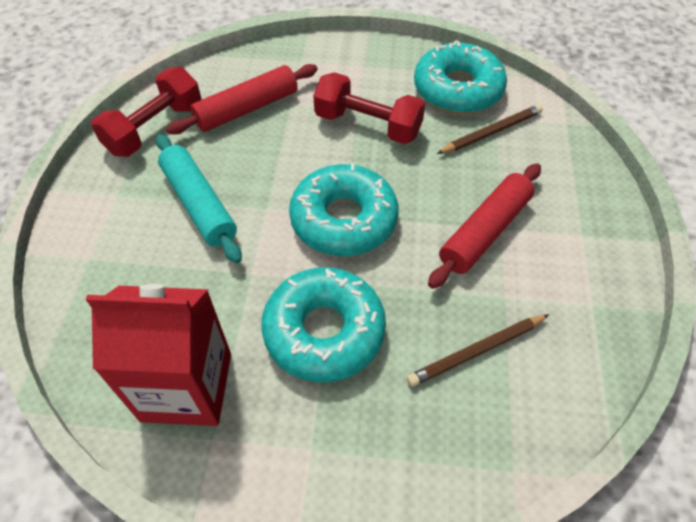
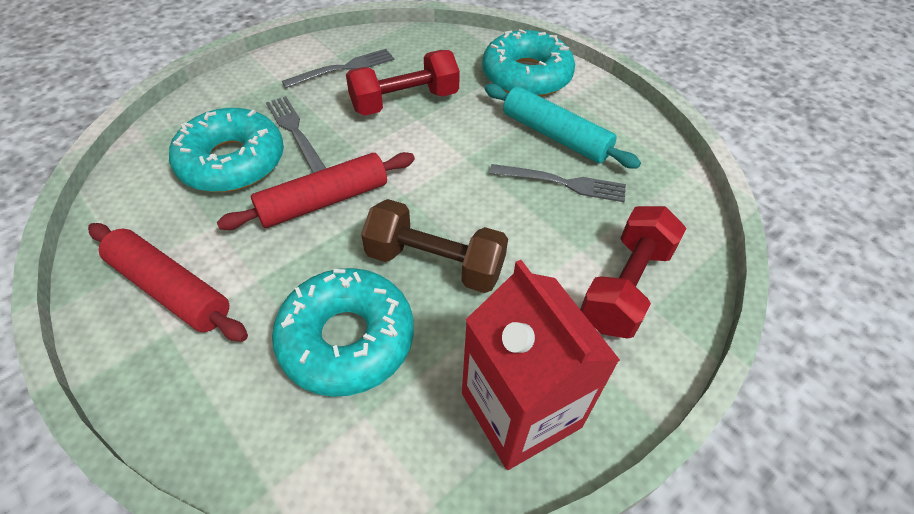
brown dumbbell: none = 0 -> [361,199,508,293] = 1
brown pencil: [407,314,549,387] [437,104,543,154] = 2 -> none = 0
grey fork: none = 0 -> [266,96,326,173] [282,49,394,88] [489,164,626,202] = 3

